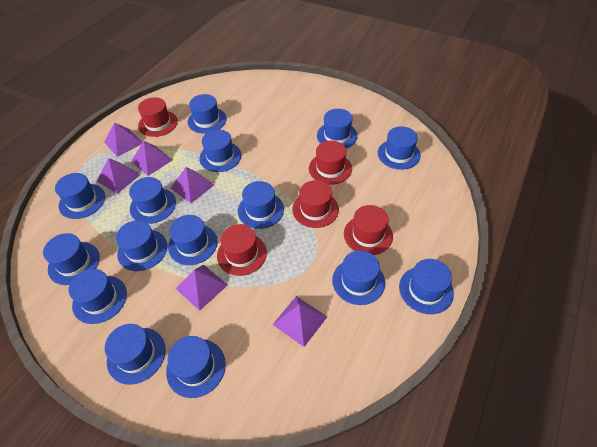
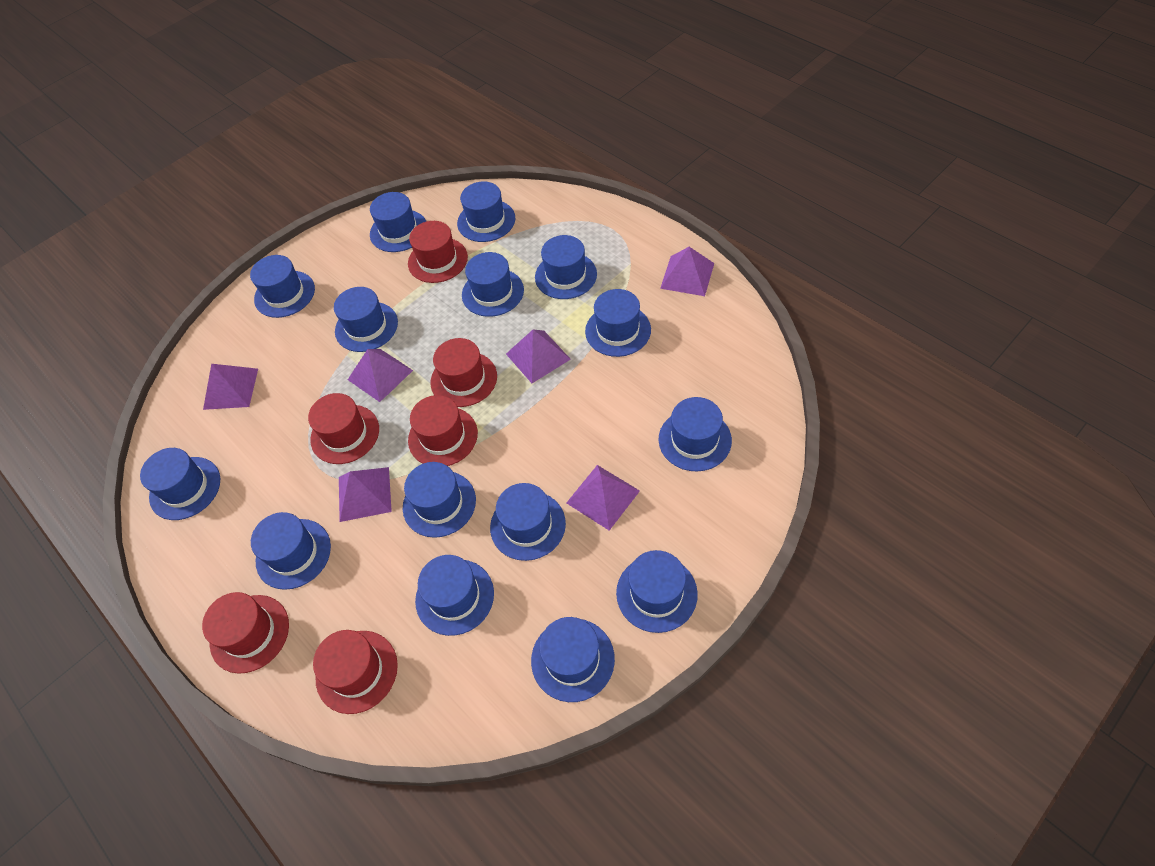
red hat: [138,97,178,137] [217,224,267,276] [292,180,339,228] [309,140,352,185] [344,205,393,255] = 5 -> [202,592,289,674] [308,393,379,464] [313,630,398,714] [408,221,468,283] [408,395,478,466] [431,338,497,407] = 6

